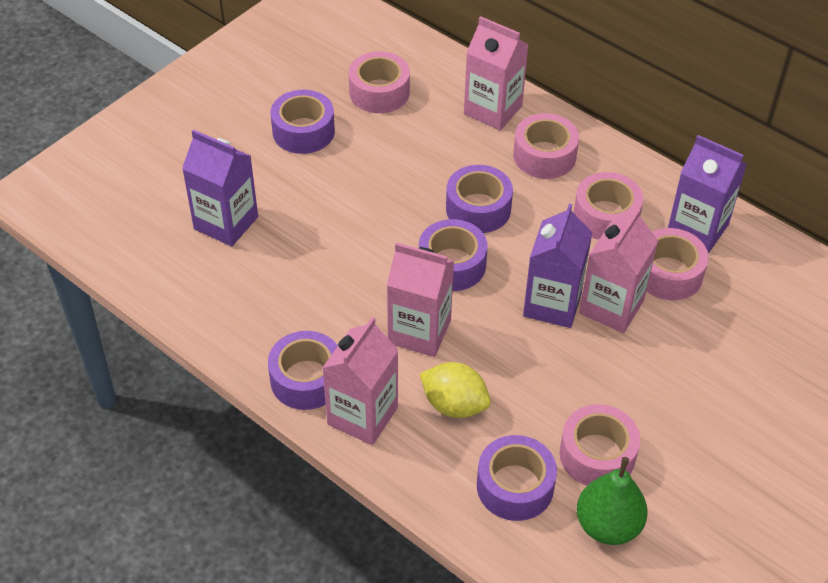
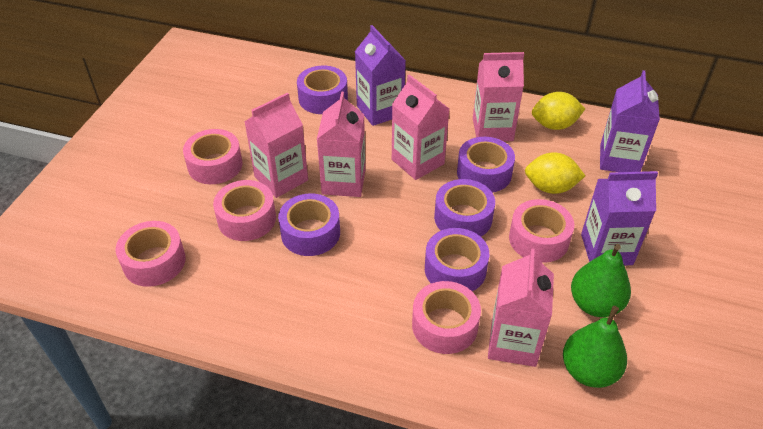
green pear: [577,457,648,545] = 1 -> [563,306,627,388] [571,244,631,317] = 2
pink carton: [323,317,398,445] [387,242,454,357] [464,16,529,130] [579,208,658,333] = 4 -> [244,93,308,198] [317,92,365,197] [392,74,449,180] [473,52,524,141] [488,248,554,367] = 5
yellow lemon: [420,362,491,418] = 1 -> [525,152,585,194] [532,92,585,130] = 2

